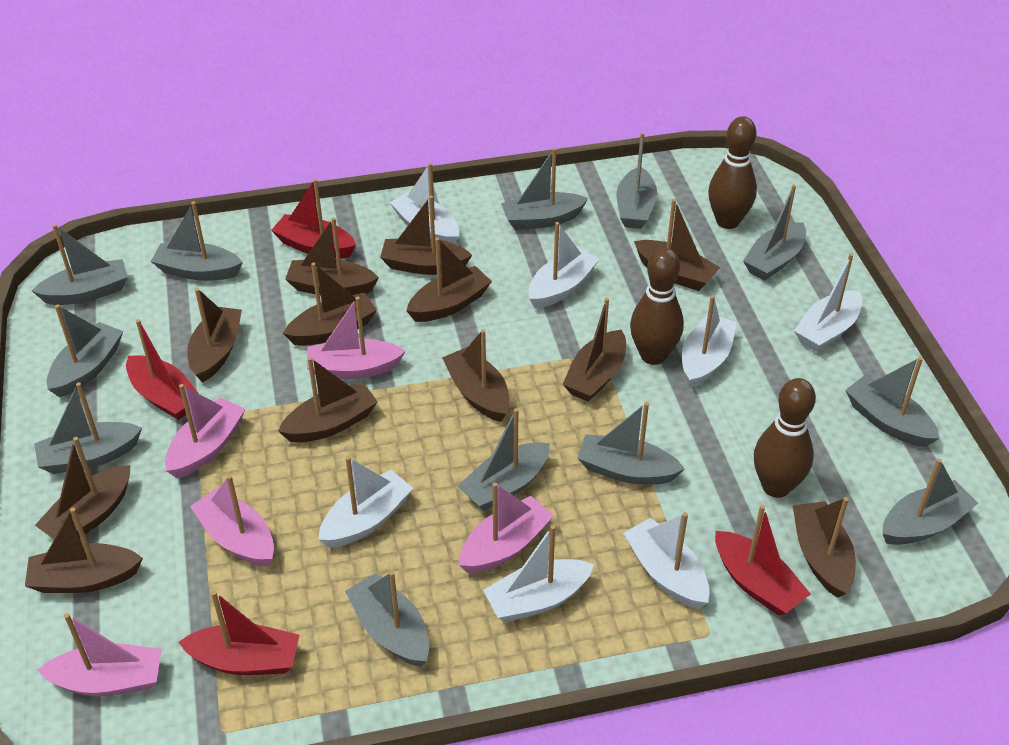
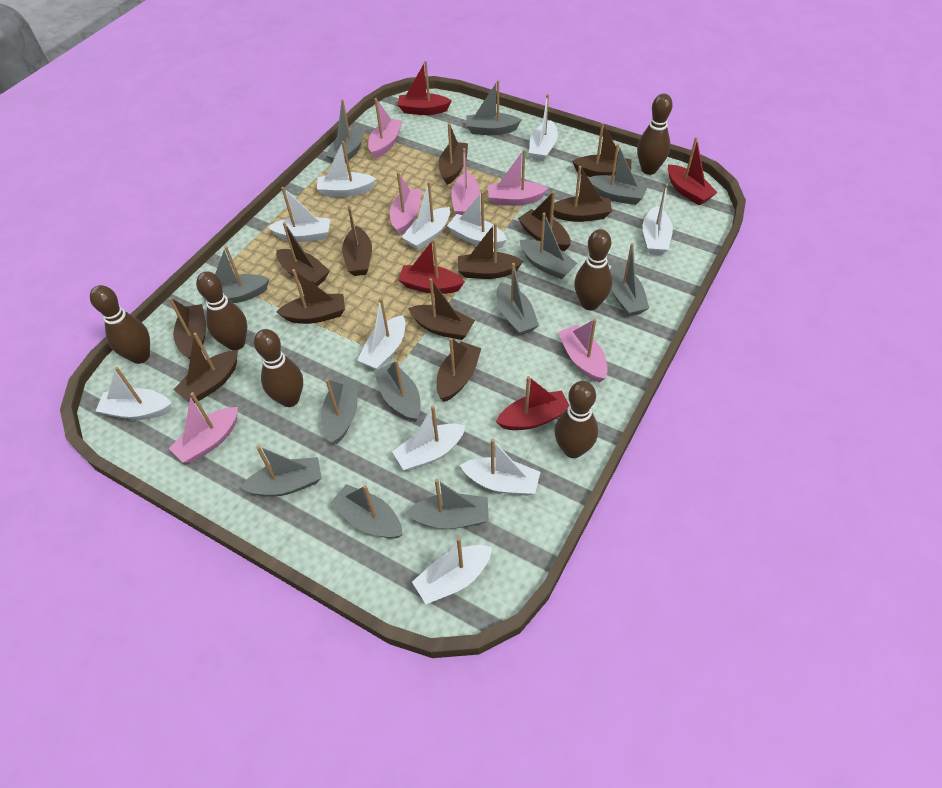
brown bowling pin: [630,248,684,365] [708,116,757,229] [754,378,816,498] = 3 -> [90,285,150,364] [196,271,247,351] [254,329,303,407] [555,381,598,458] [574,229,612,310] [637,94,673,175] = 6
pink boat: [37,613,162,696] [165,384,245,478] [190,475,274,567] [307,297,405,379] [459,482,554,573] = 5 -> [169,392,238,463] [368,98,403,159] [390,172,421,235] [451,148,480,215] [488,149,548,206] [558,319,608,383] = 6
white boat: [318,456,413,548] [390,163,459,244] [483,525,594,622] [528,222,599,309] [623,512,710,609] [682,295,737,388] [794,253,862,352] = 7 -> [96,367,172,420] [268,187,330,242] [317,141,376,197] [357,298,405,370] [392,405,466,471] [402,182,450,250] [412,537,492,604] [447,191,507,248] [460,439,540,496] [529,94,558,162] [642,183,673,255] = 11

